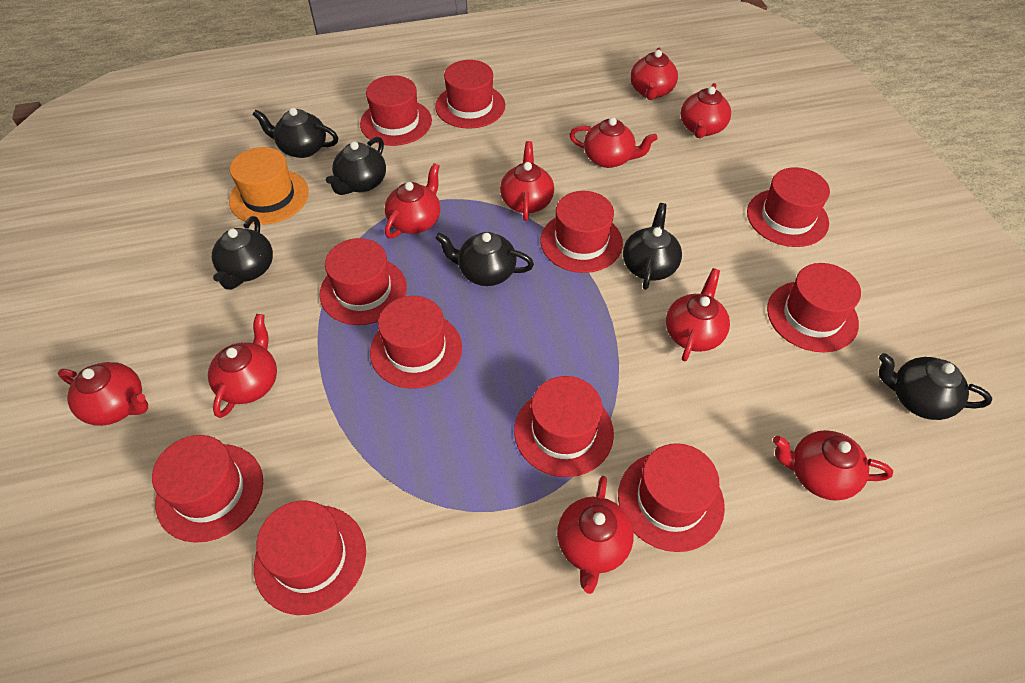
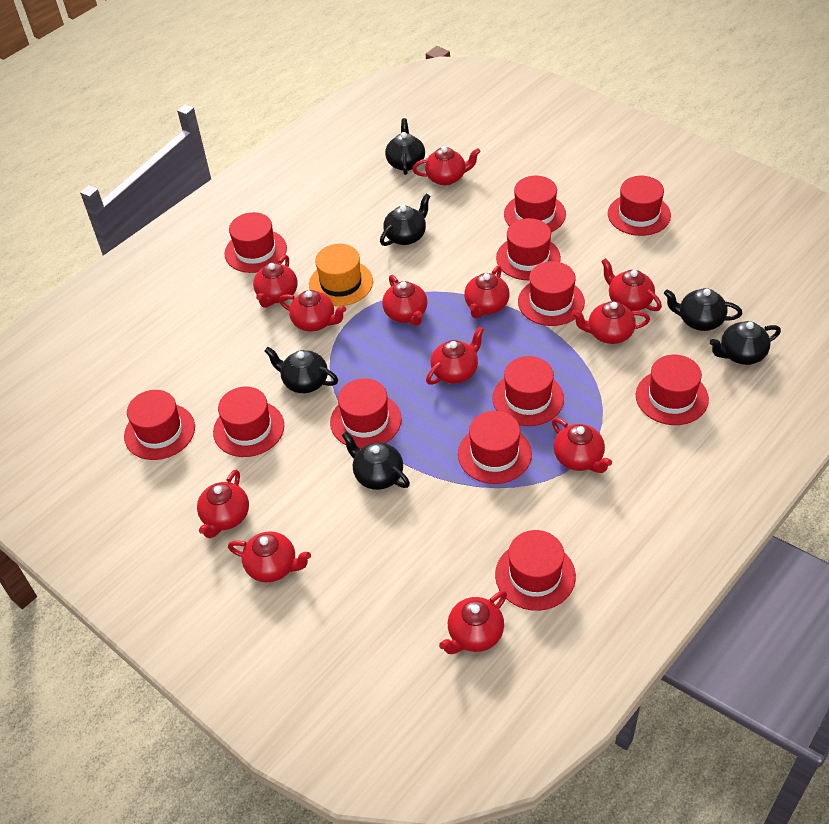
red hat: [152,435,263,543] [254,501,366,615] [319,238,407,325] [360,75,432,146] [370,296,462,389] [435,60,505,129] [514,376,614,477] [540,191,623,273] [618,443,725,552] [747,167,830,247] [767,263,861,352] = 11 -> [124,390,195,460] [213,387,284,457] [224,212,287,273] [330,378,402,449] [458,411,532,484] [492,356,564,426] [495,530,576,611] [496,218,561,280] [504,176,566,232] [518,261,585,326] [608,176,671,236] [636,355,709,425] = 12
red teapot: [58,362,148,426] [208,314,277,418] [385,163,440,239] [500,141,554,221] [557,476,634,594] [569,117,658,168] [630,48,678,100] [666,268,730,361] [680,83,731,138] [773,430,893,501] = 10 -> [197,470,249,538] [228,531,311,582] [253,255,298,308] [279,290,346,332] [382,275,427,326] [412,146,481,186] [426,326,484,385] [439,591,507,654] [464,266,510,318] [552,418,612,473] [571,301,650,344] [601,258,662,311] = 12

